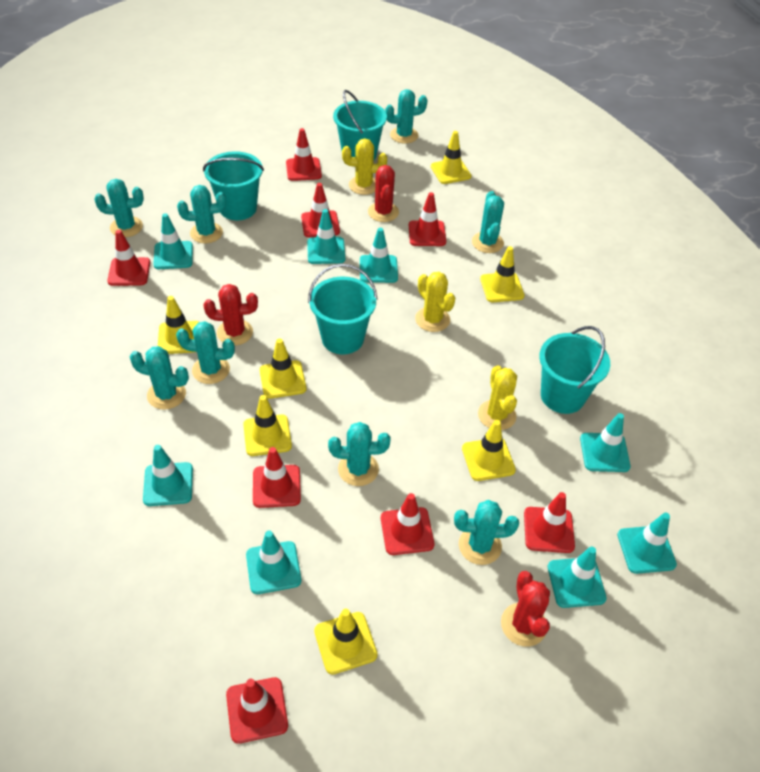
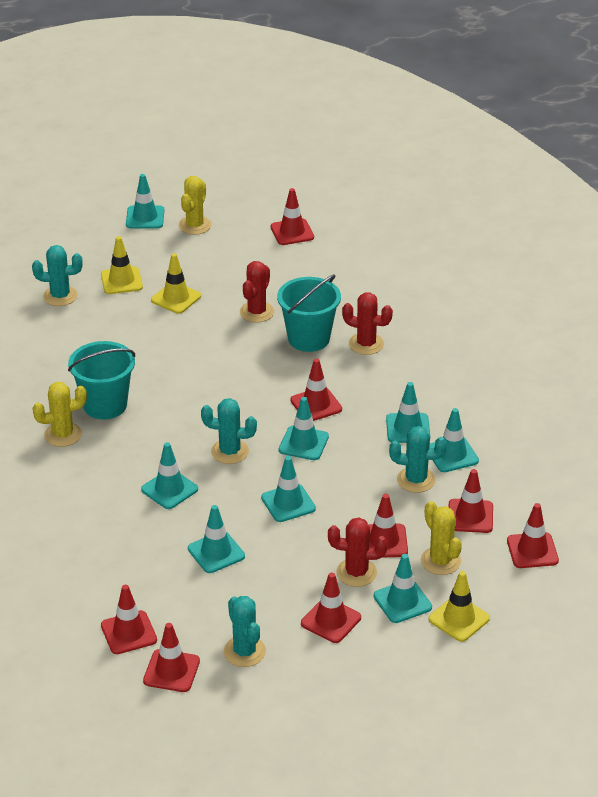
turquoise bucket: [203,151,264,220] [308,264,378,354] [333,90,387,160] [539,326,610,414] = 4 -> [68,341,135,420] [277,274,341,352] = 2
turquoise cactus: [94,179,144,237] [130,346,189,410] [176,321,235,384] [177,185,226,243] [328,422,390,486] [385,89,427,144] [454,500,519,565] [472,191,504,253] = 8 -> [32,245,83,306] [201,398,257,464] [224,596,266,667] [389,426,447,493] = 4
yellow traffic cone: [158,296,199,354] [243,395,292,456] [260,338,306,399] [314,609,378,675] [431,131,472,184] [462,420,516,481] [480,246,525,302] = 7 -> [101,236,143,294] [151,253,201,314] [429,571,490,642] = 3

